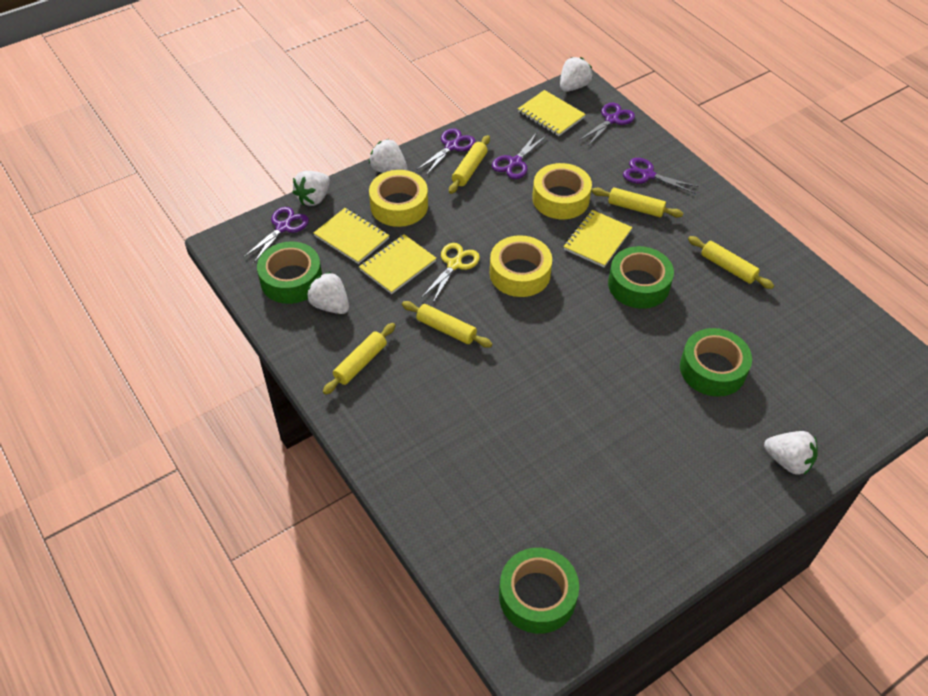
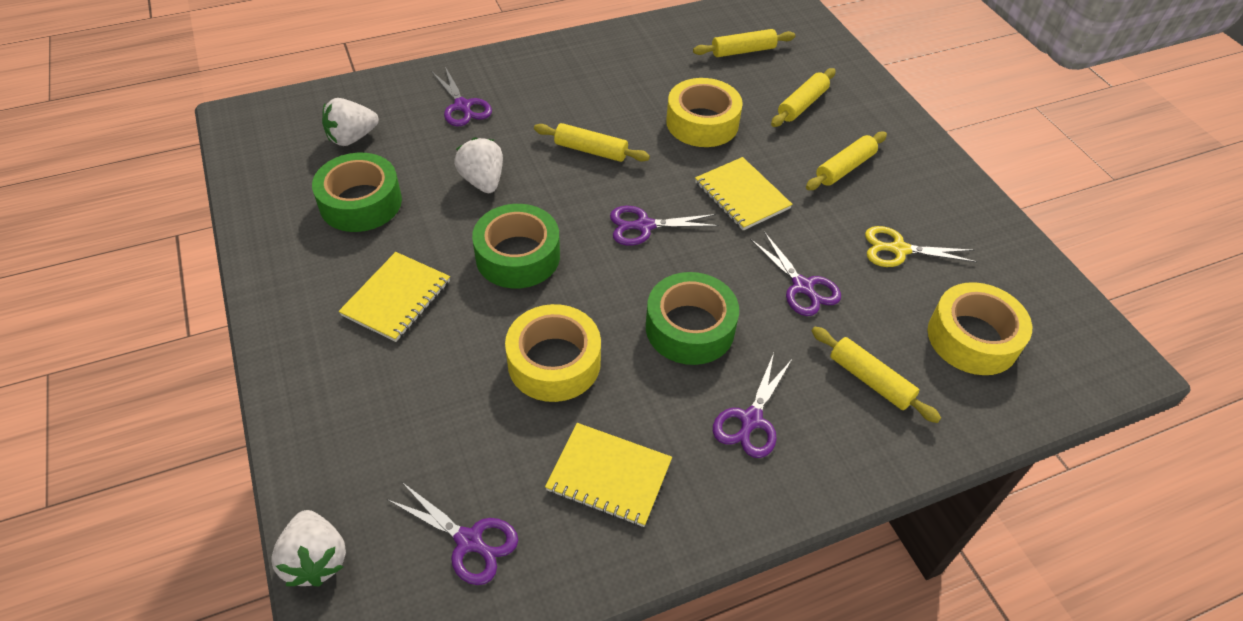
green tape: [257,242,322,304] [499,548,579,634] [608,246,674,309] [680,328,752,397] = 4 -> [312,153,402,232] [472,204,560,289] [646,272,739,365] = 3
white strawberry: [292,171,330,206] [307,272,349,314] [369,139,408,173] [560,57,593,92] [764,431,817,475] = 5 -> [271,510,346,586] [322,98,379,146] [454,137,503,193] = 3
yellow notebook: [314,208,390,264] [359,234,437,294] [518,90,586,136] [563,210,632,267] = 4 -> [339,252,450,342] [545,423,672,527] [695,157,793,231] = 3

